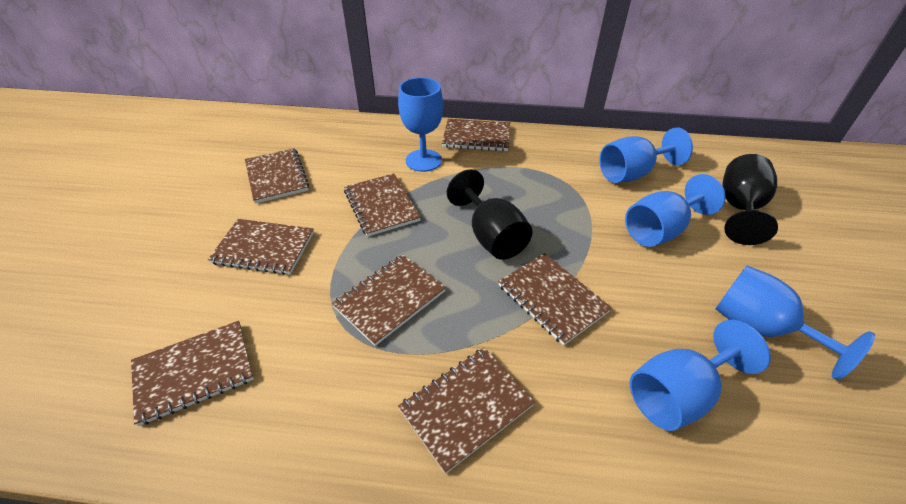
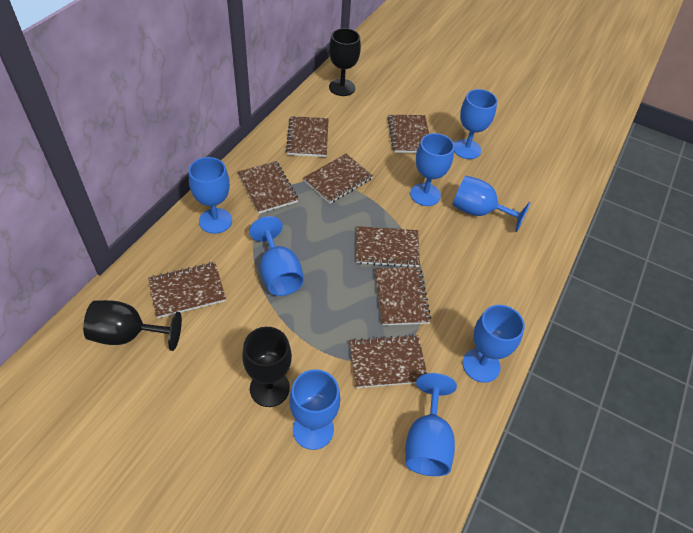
black goblet: [447,169,533,260] [722,154,778,245] = 2 -> [83,300,182,351] [242,327,292,407] [329,28,361,96] = 3
blue goblet: [398,77,443,172] [599,127,693,183] [625,174,726,247] [630,320,771,431] [715,266,875,380] = 5 -> [189,157,232,234] [249,216,304,296] [289,369,341,450] [406,373,457,476] [410,133,454,206] [453,176,531,232] [454,89,497,159] [463,305,525,383] = 8

